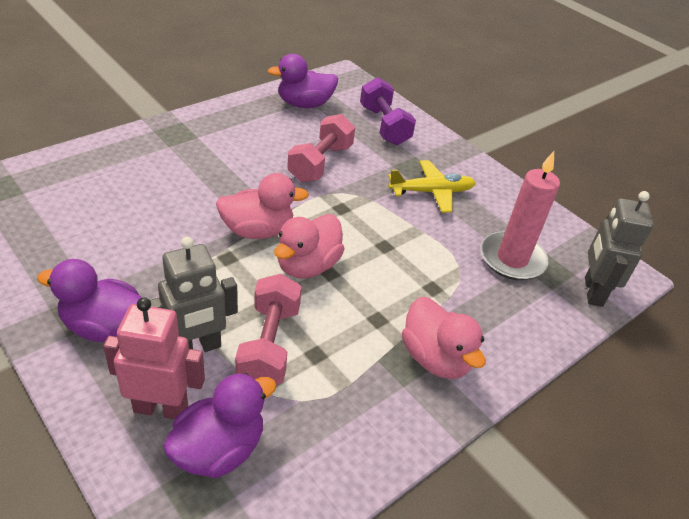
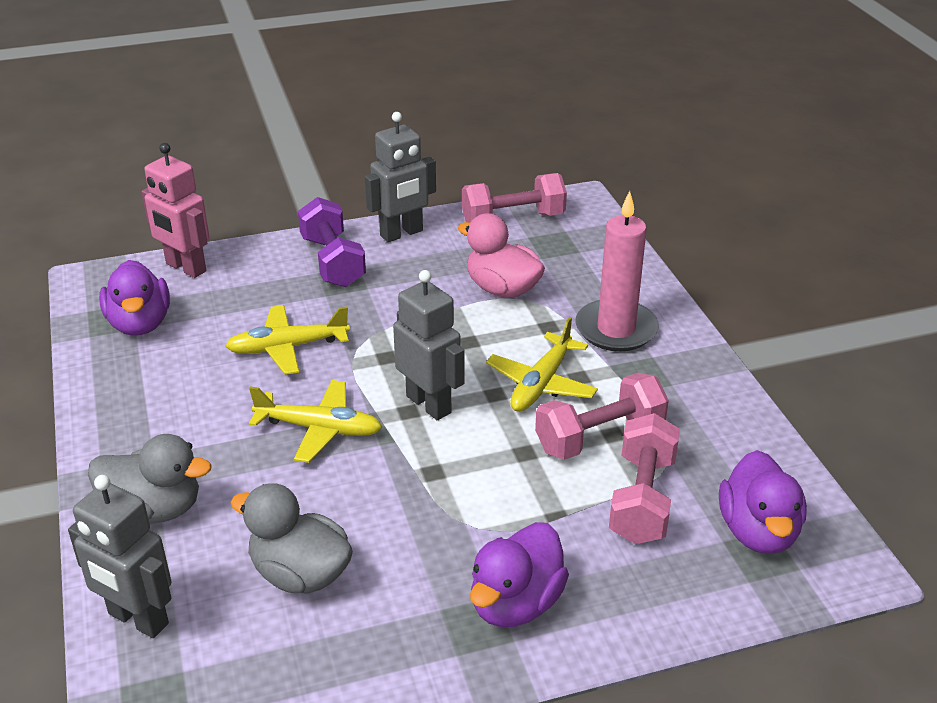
grey duck: none = 0 -> [88,434,211,523] [231,483,353,594] = 2
grey robot: [150,236,238,352] [585,191,654,307] = 2 -> [68,475,171,638] [365,112,436,242] [393,270,465,420] = 3
pink duck: [216,173,309,239] [274,214,345,279] [402,297,486,379] = 3 -> [458,213,545,298] = 1
pink dumbbell: [235,274,302,385] [287,114,355,182] = 2 -> [462,173,567,222] [535,373,669,460] [609,413,680,544] = 3
yellow plane: [388,160,476,213] = 1 -> [226,305,350,375] [249,380,382,463] [486,317,598,412] = 3

